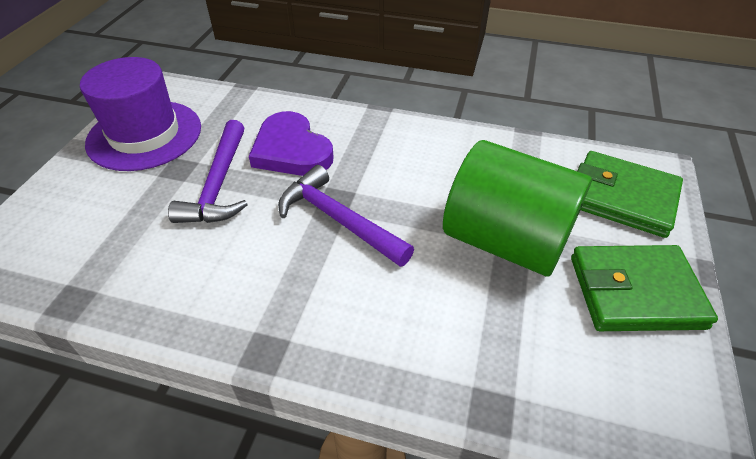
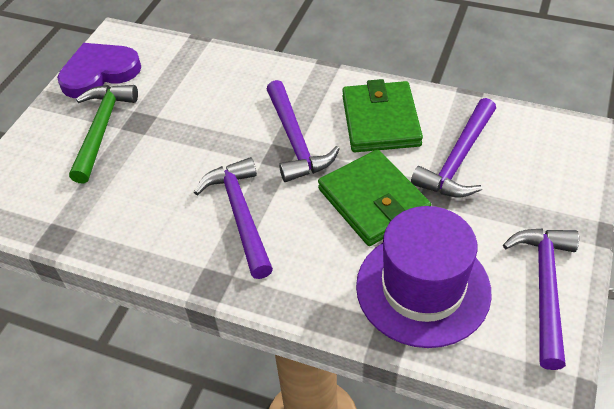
green cylinder: [443,140,592,276] = 1 -> none = 0
green hammer: none = 0 -> [69,85,138,183] = 1
purple hammer: [168,120,248,223] [278,165,414,267] = 2 -> [194,157,273,279] [266,80,340,182] [411,98,496,197] [503,228,579,370] = 4

